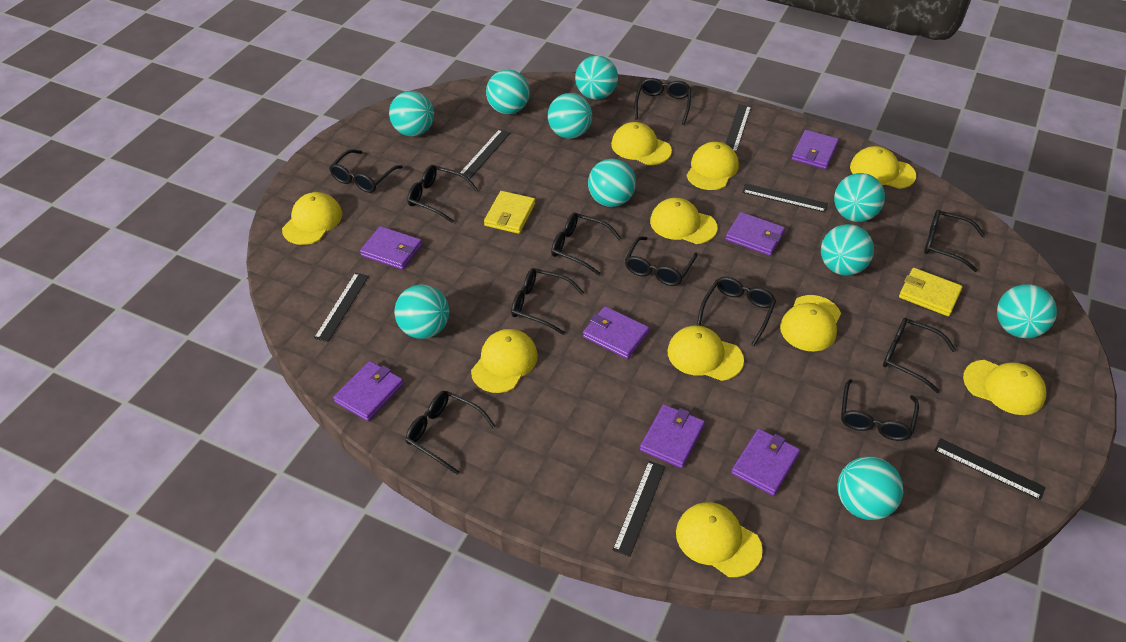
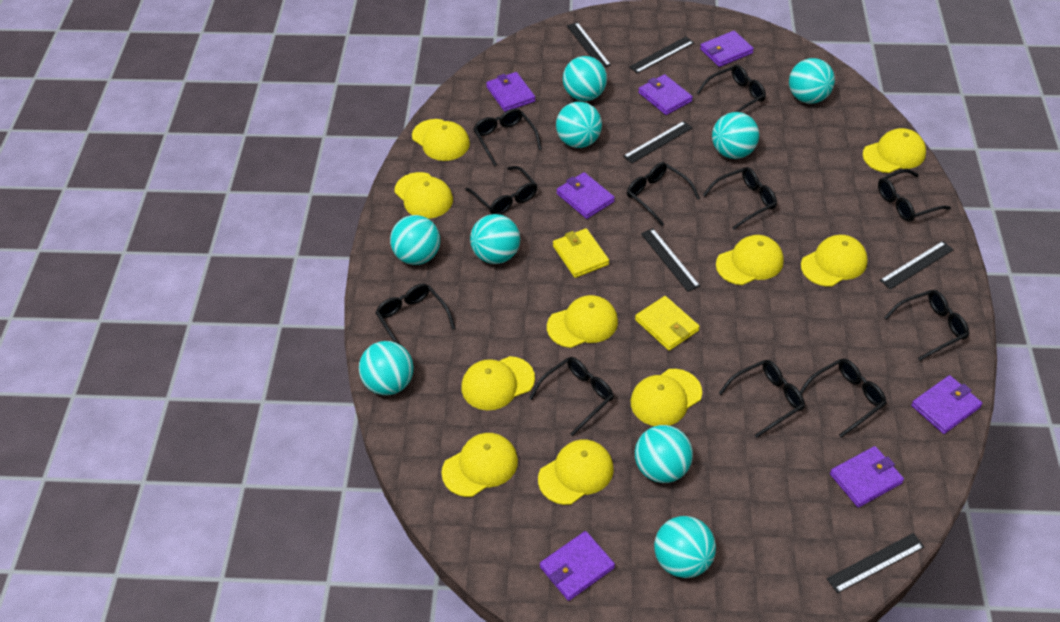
turquoise ball: [389,91,434,136] [395,284,449,339] [486,70,530,114] [548,93,592,139] [575,56,618,100] [588,159,636,207] [821,224,874,276] [834,173,885,222] [837,456,903,520] [997,284,1057,338] = 10 -> [359,341,413,395] [390,215,440,265] [470,214,520,264] [556,102,602,148] [563,56,607,101] [635,425,693,483] [654,516,716,578] [712,112,759,159] [789,58,835,104] = 9

